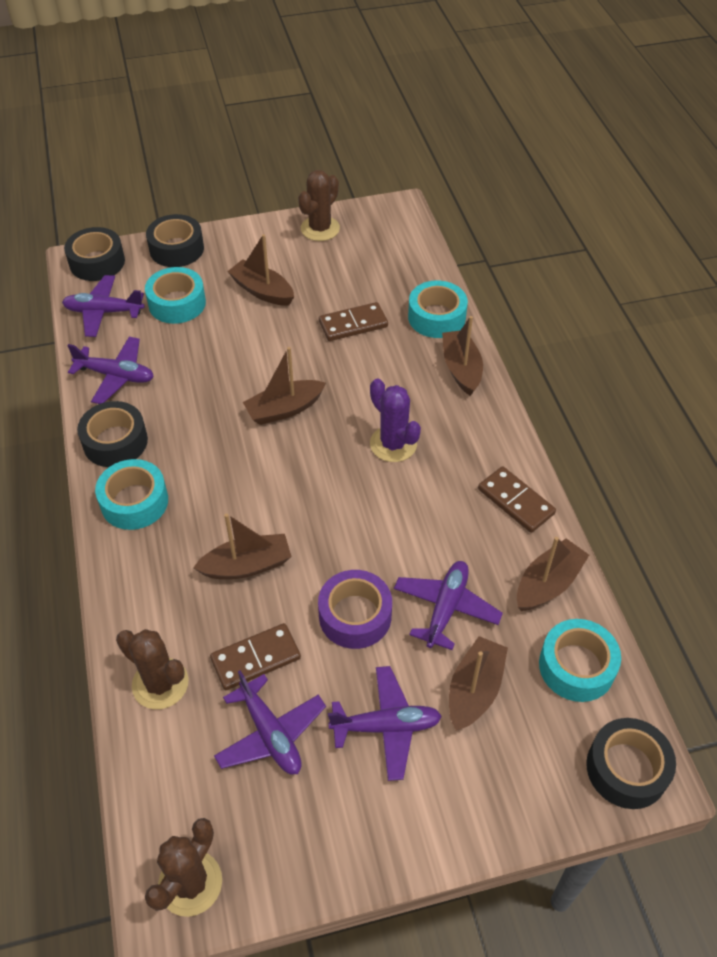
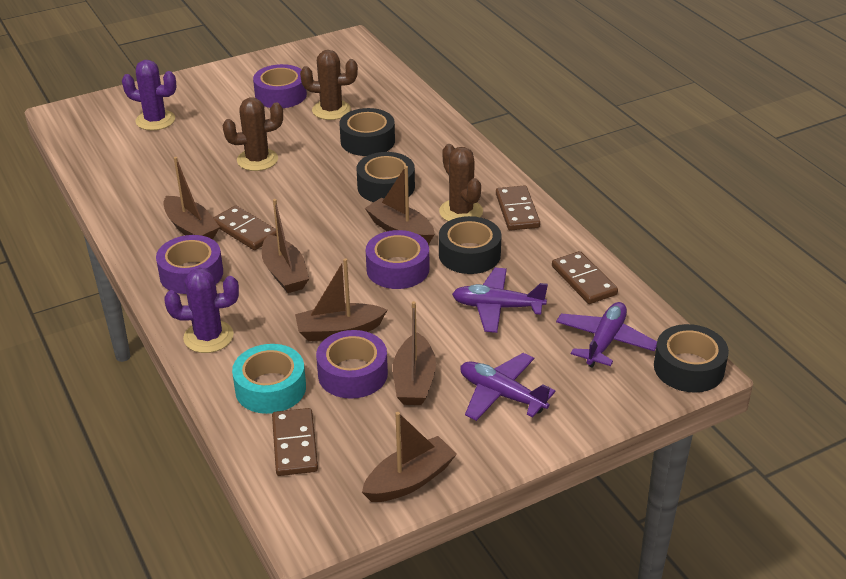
brown domino: [210,623,301,690] [319,302,388,341] [478,466,556,533] = 3 -> [213,205,277,250] [272,408,318,476] [496,185,540,231] [552,251,618,304] = 4
purple cactus: [370,379,421,462] = 1 -> [122,60,176,131] [164,268,239,353] = 2
purple plane: [62,275,145,337] [67,337,154,404] [214,670,326,775] [328,666,442,781] [394,561,503,650] = 5 -> [452,268,548,333] [461,353,555,421] [556,302,657,368] = 3
purple tape: [318,570,392,649] = 1 -> [156,235,223,294] [253,64,307,108] [316,330,388,399] [366,230,429,289] = 4
turquoise tape: [95,459,168,530] [145,267,206,324] [408,280,468,338] [539,619,621,702] = 4 -> [232,344,306,414] = 1

